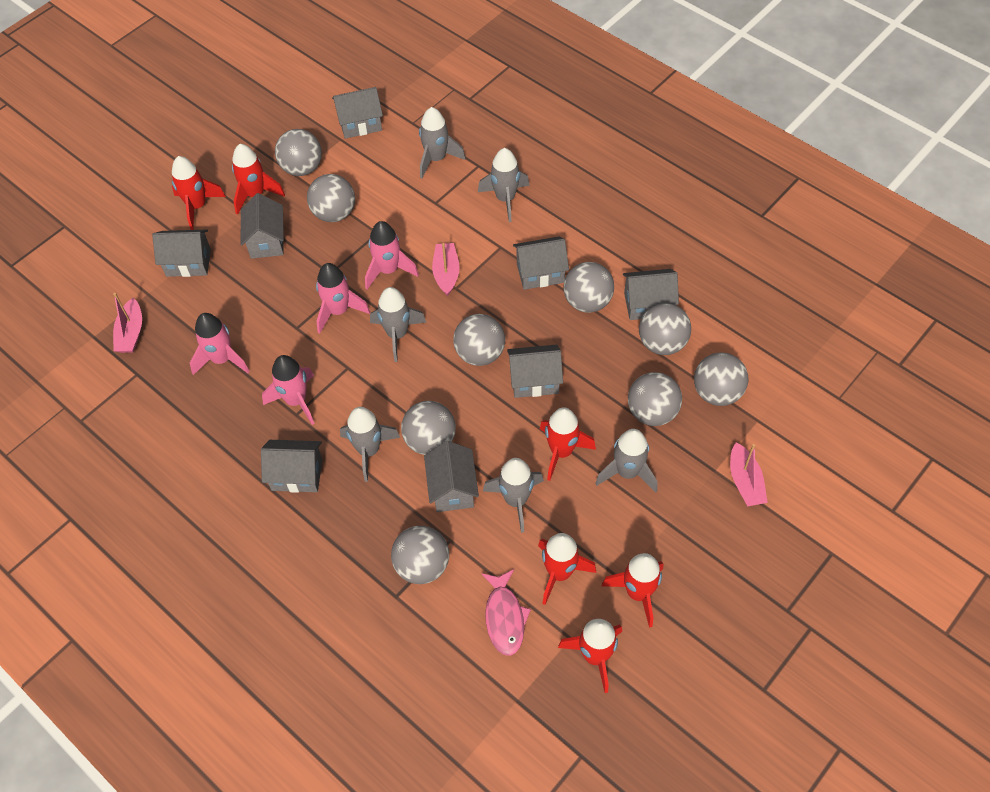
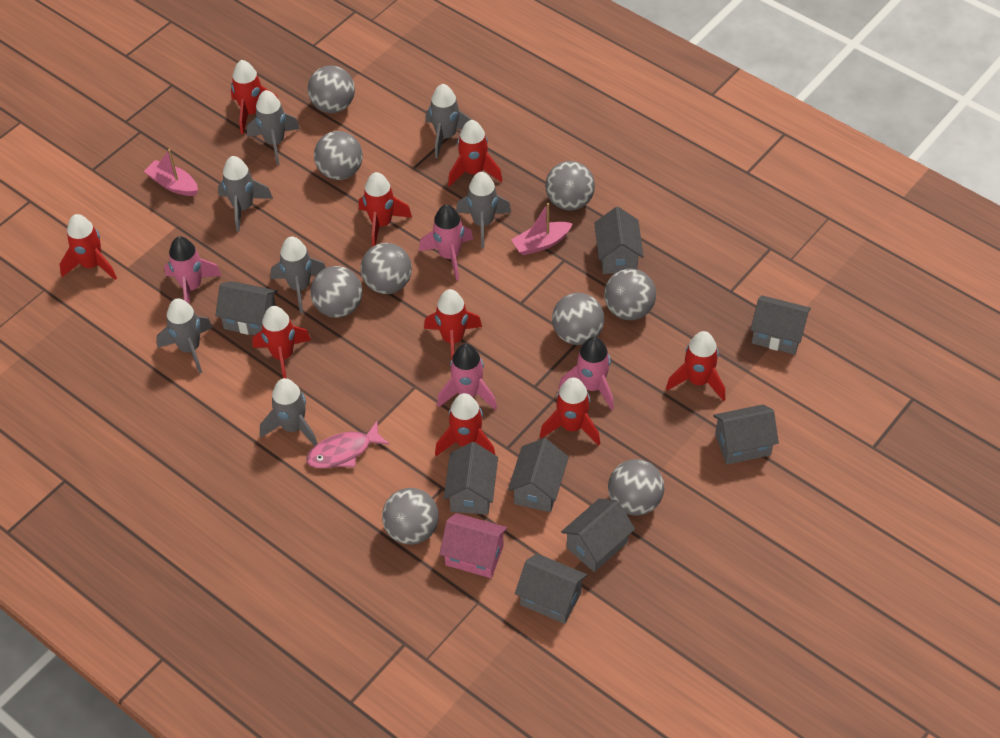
grey rocket: [340,407,400,482] [370,287,426,362] [419,107,466,179] [478,148,530,222] [483,458,544,533] [595,429,658,493] = 6 -> [156,298,213,374] [218,156,273,232] [247,90,300,165] [260,378,318,446] [271,236,326,313] [425,84,472,158] [456,172,511,248] = 7
pink boat: [113,293,142,353] [432,243,460,296] [730,442,768,506] = 3 -> [144,149,198,196] [511,203,573,256] = 2
pink house: none = 0 -> [439,513,508,578] = 1
red rocket: [172,156,226,230] [232,144,285,215] [538,533,596,605] [540,407,596,481] [558,619,622,693] [602,553,664,628] = 6 -> [60,214,117,280] [231,60,278,134] [252,306,311,378] [359,172,412,247] [424,289,482,360] [435,393,495,456] [448,120,503,187] [540,377,600,446] [666,331,725,401] = 9

